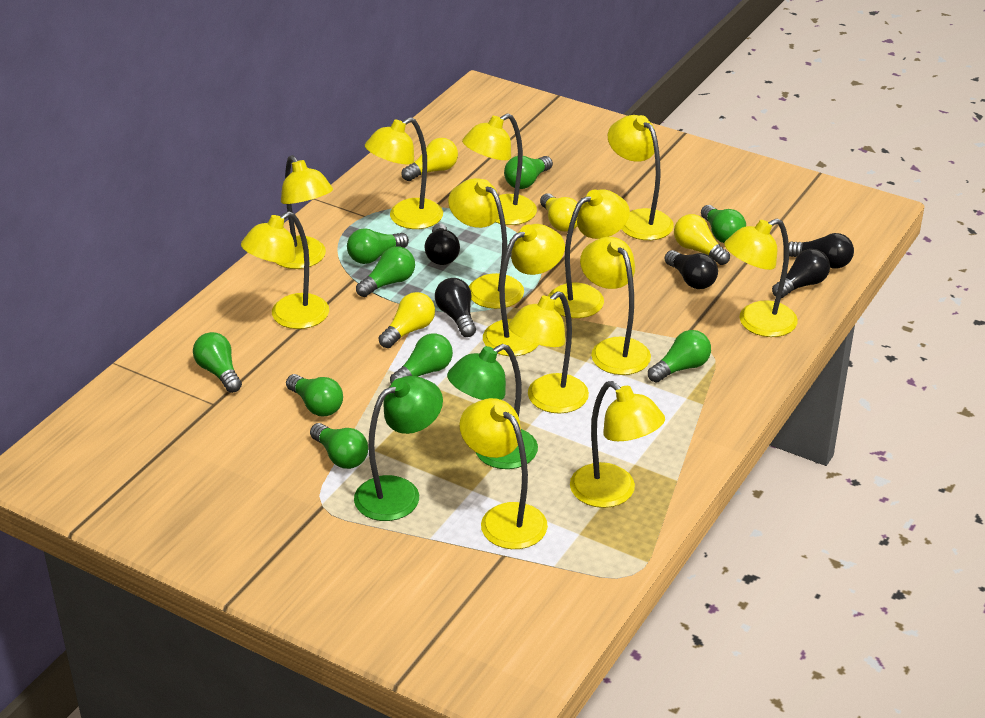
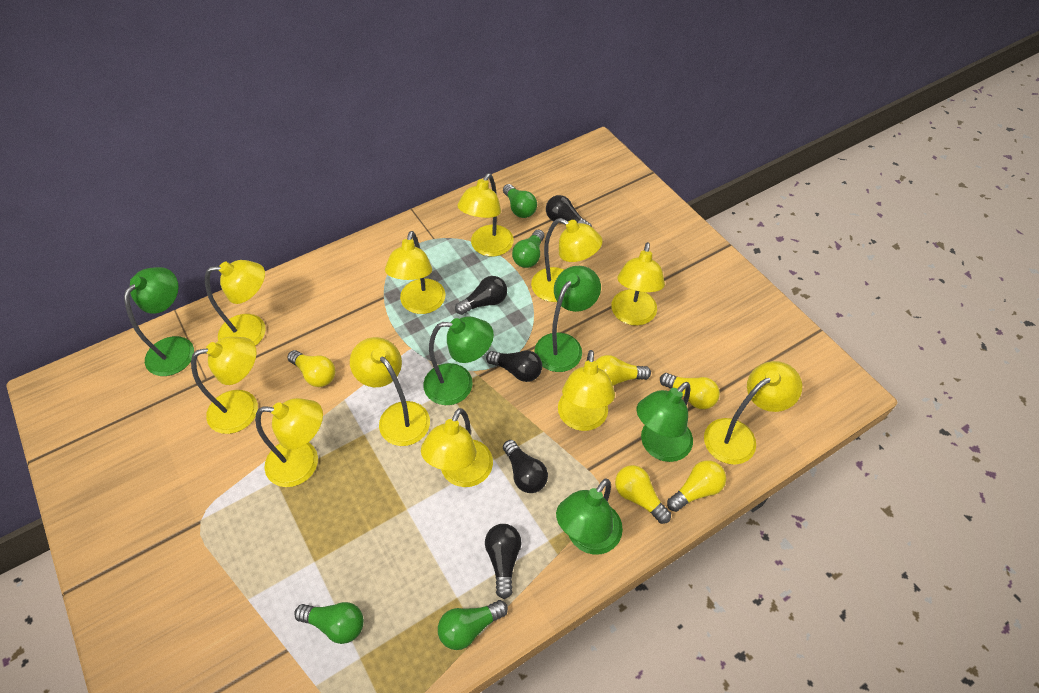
green lamp: [354,376,443,521] [447,344,538,469] = 2 -> [124,267,194,376] [423,316,494,405] [534,266,601,372] [556,479,623,555] [636,382,693,462] = 5
green light bulb: [193,332,242,393] [286,374,343,416] [310,423,368,469] [347,228,409,264] [356,246,415,297] [390,334,453,384] [504,156,553,189] [648,330,711,383] [701,205,746,243] = 9 -> [294,602,364,644] [438,600,508,650] [503,184,537,218] [512,230,544,268] = 4
yellow lamp: [241,212,329,329] [275,155,333,269] [365,117,443,229] [448,178,524,309] [459,398,548,549] [462,113,537,225] [483,224,565,356] [508,291,589,414] [548,189,630,318] [570,381,665,508] [580,237,651,375] [608,115,674,240] [724,219,798,337] = 13 -> [191,337,258,434] [205,260,266,346] [255,398,323,487] [350,337,430,446] [385,231,446,314] [421,408,493,487] [457,173,514,257] [531,218,603,302] [558,350,615,431] [611,242,665,326] [704,361,802,465] = 11
yellow light bulb: [379,292,435,348] [401,138,458,181] [540,193,578,232] [674,214,730,265] = 4 -> [287,350,335,387] [596,355,651,386] [615,465,671,524] [660,373,720,409] [667,460,726,512] = 5

